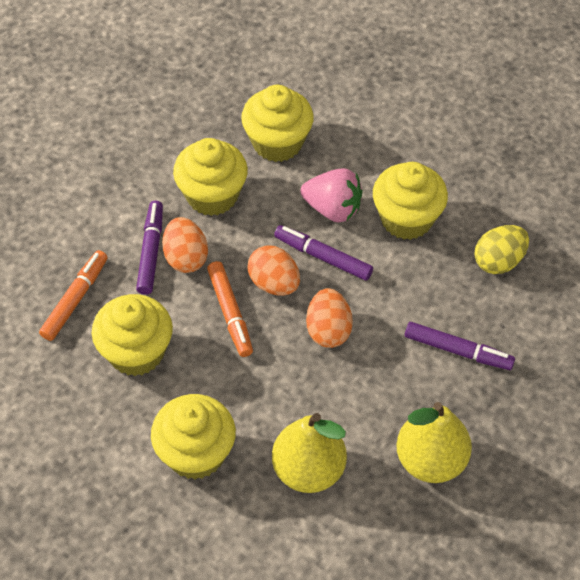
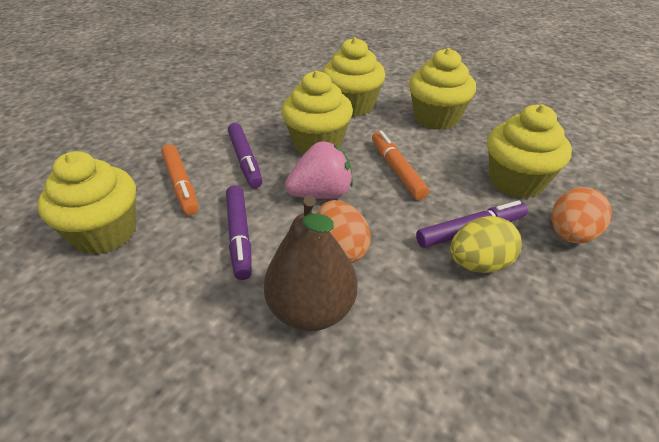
brown pear: none = 0 -> [264,195,357,331] = 1
orange egg: [162,217,208,273] [247,245,300,296] [306,288,353,348] = 3 -> [317,200,371,263] [551,187,612,244] = 2
yellow pear: [272,413,347,493] [396,402,472,483] = 2 -> none = 0

